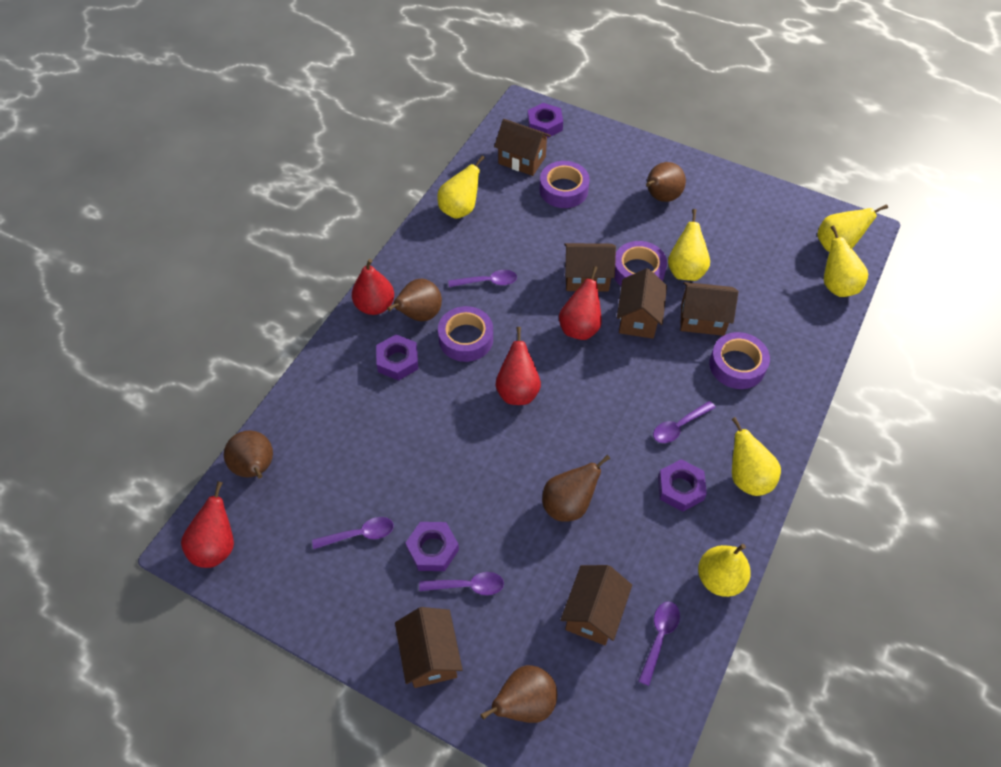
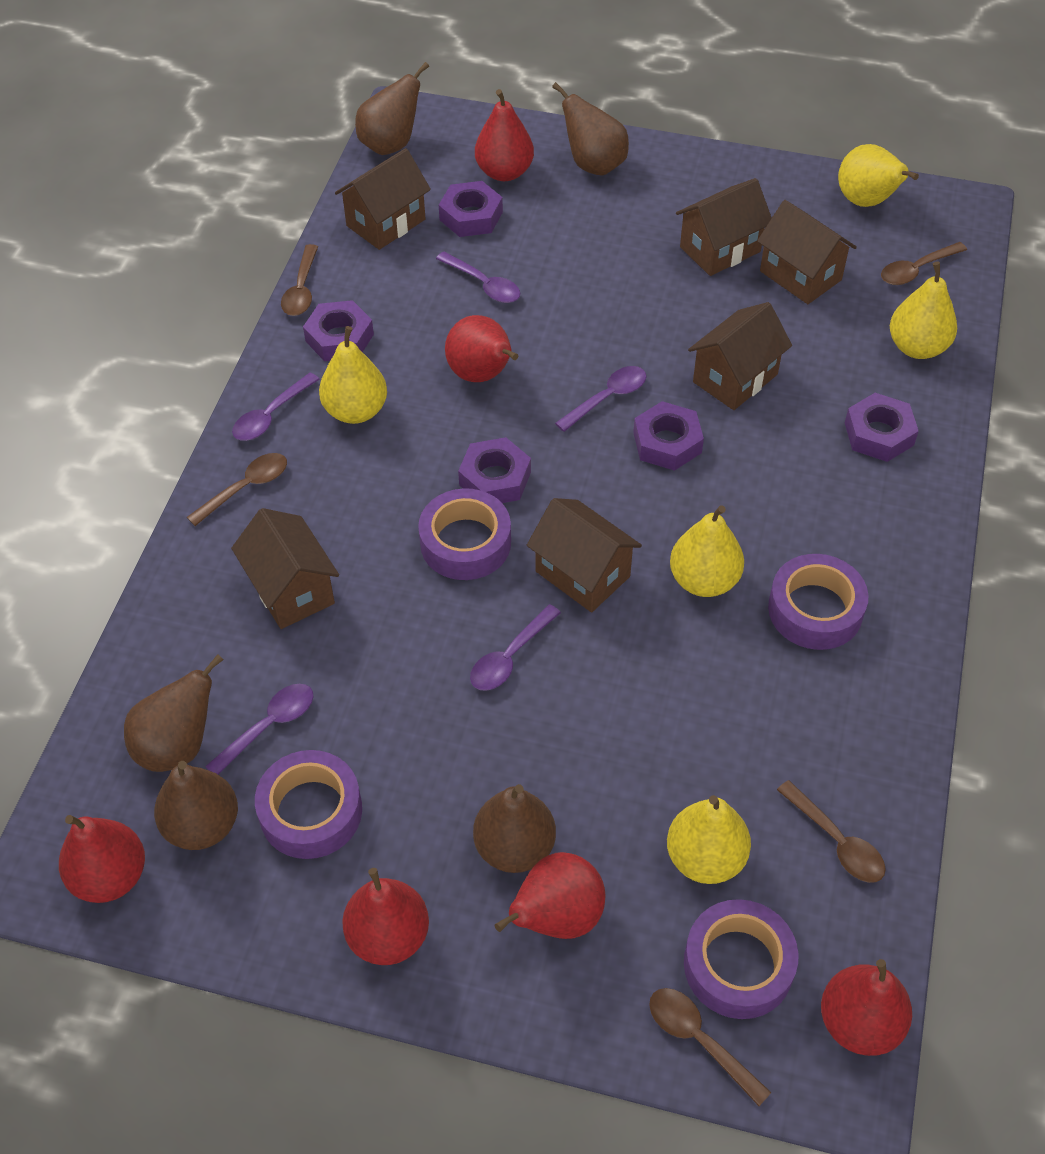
brown spoon: none = 0 -> [187,453,287,526] [281,244,318,316] [649,988,772,1106] [777,780,886,883] [881,242,967,285] = 5
purple nut: [376,334,418,381] [406,522,459,571] [527,103,563,138] [658,459,707,512] = 4 -> [303,300,374,361] [439,181,503,237] [458,437,531,503] [633,401,704,471] [845,393,919,462] = 5
red pear: [181,481,234,568] [352,259,394,315] [495,327,541,405] [559,266,602,340] = 4 -> [59,815,145,903] [342,868,429,965] [445,315,518,382] [475,89,534,181] [495,852,606,939] [821,959,912,1056] = 6
yellow pear: [437,155,485,219] [668,209,710,281] [698,544,751,597] [731,417,781,496] [817,204,888,252] [824,225,868,297] = 6 -> [319,326,387,424] [667,795,751,884] [670,505,744,597] [838,144,919,207] [890,261,957,359] = 5

